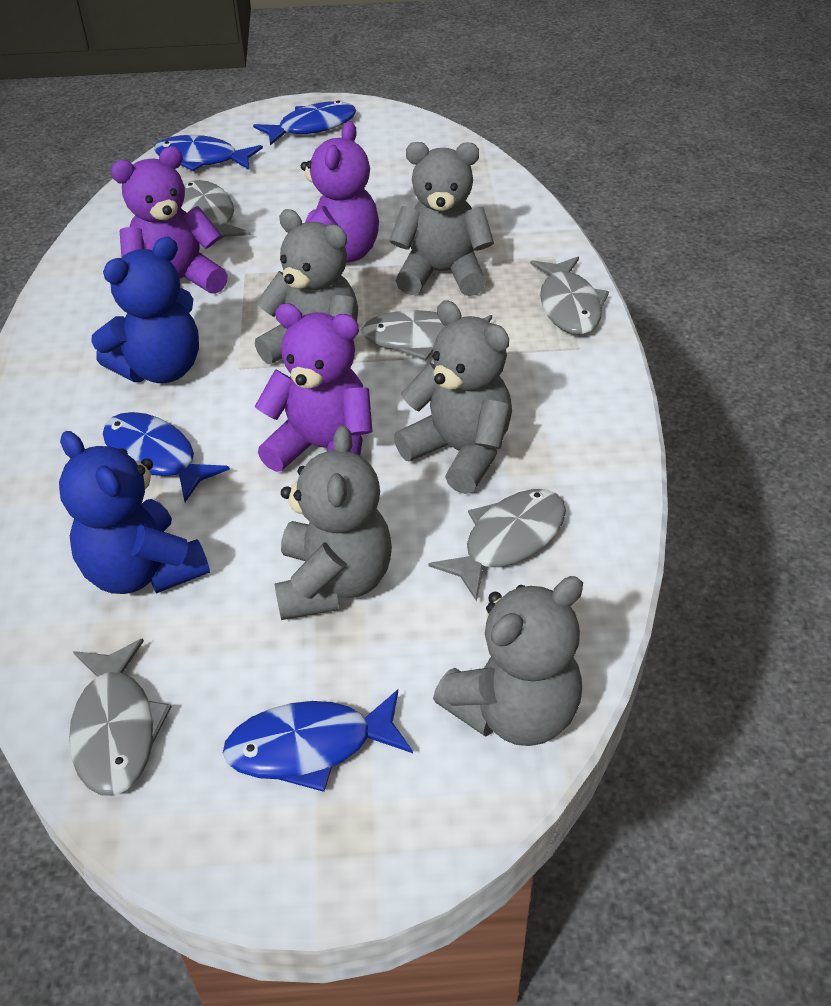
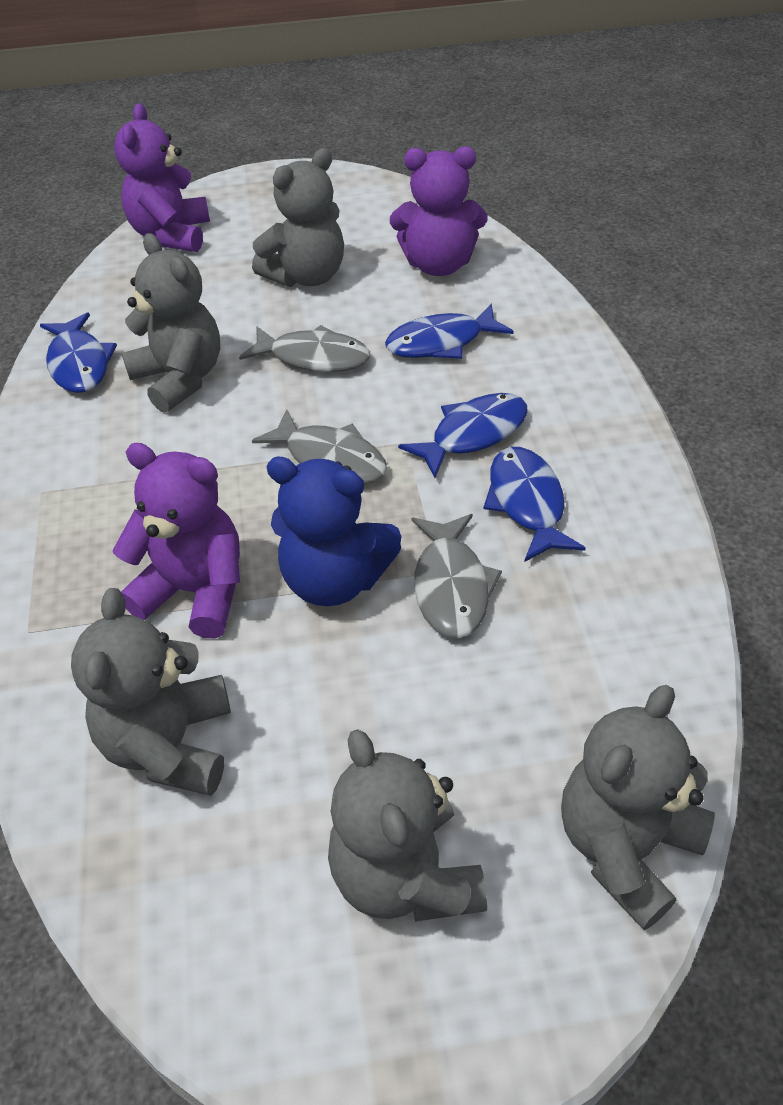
blue teddy bear: [59,431,210,594] [91,237,199,383] = 2 -> [267,457,402,606] = 1
grey fish: [69,638,172,796] [181,180,251,242] [361,310,492,361] [428,489,566,601] [530,257,609,335] = 5 -> [239,325,370,372] [252,409,387,484] [412,514,502,638] = 3

